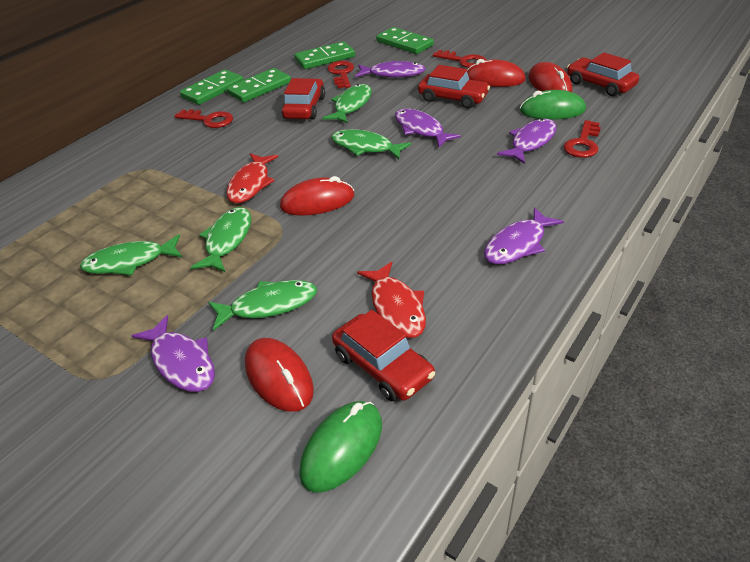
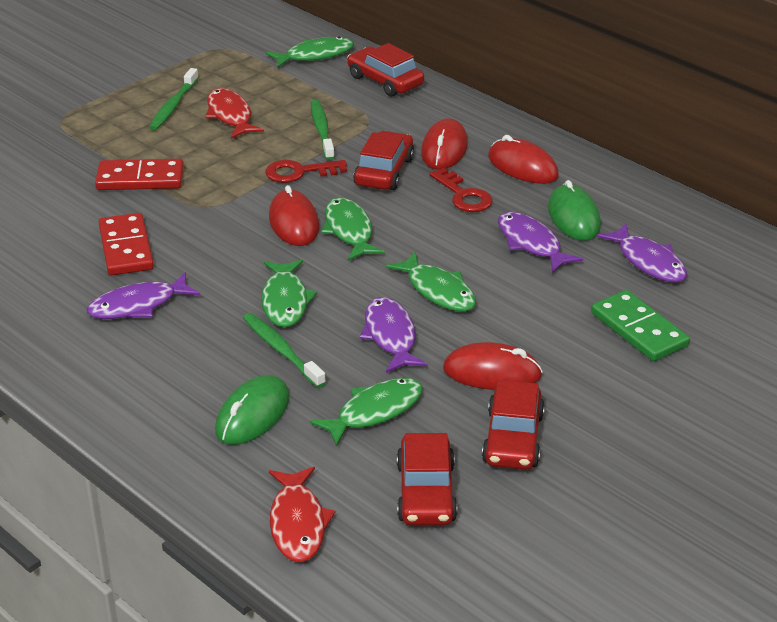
green domino: [180,70,244,105] [227,68,291,103] [294,41,355,69] [376,27,434,54] = 4 -> [591,290,690,361] = 1
green toothbrush: none = 0 -> [149,68,198,131] [243,313,326,388] [311,99,335,160] = 3
purple fish: [131,315,215,392] [355,61,426,78] [395,109,461,147] [484,207,564,264] [497,118,556,164] = 5 -> [87,272,201,319] [359,297,428,373] [498,212,583,273] [597,224,687,283] = 4
red domino: none = 0 -> [95,159,184,190] [99,213,154,275] = 2
red key: [175,109,233,128] [327,61,354,88] [433,50,486,68] [564,120,601,158] = 4 -> [266,160,347,183] [429,168,492,212] = 2

